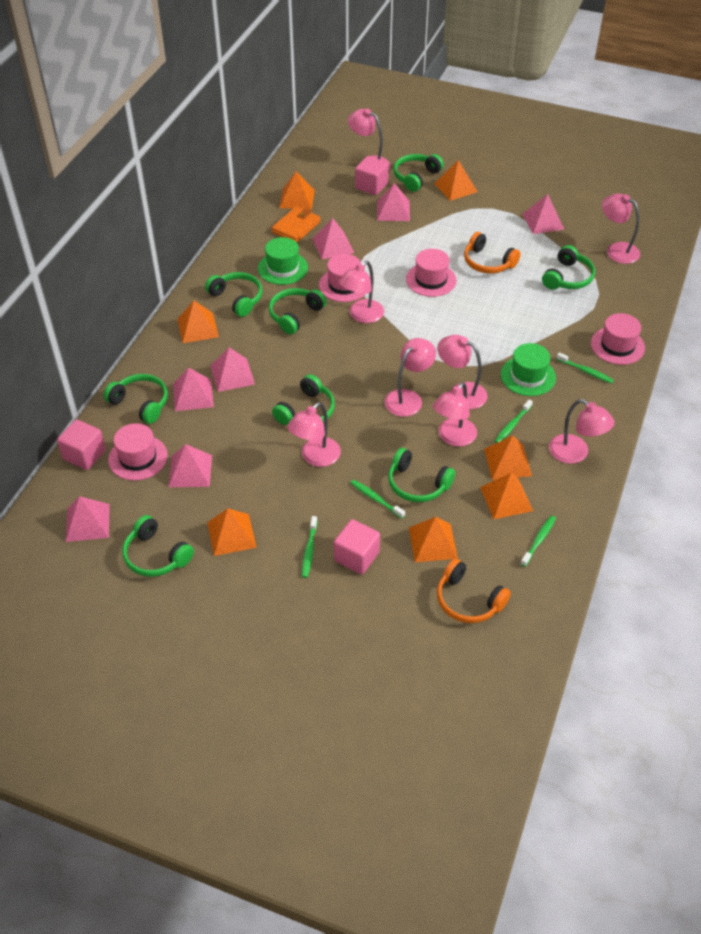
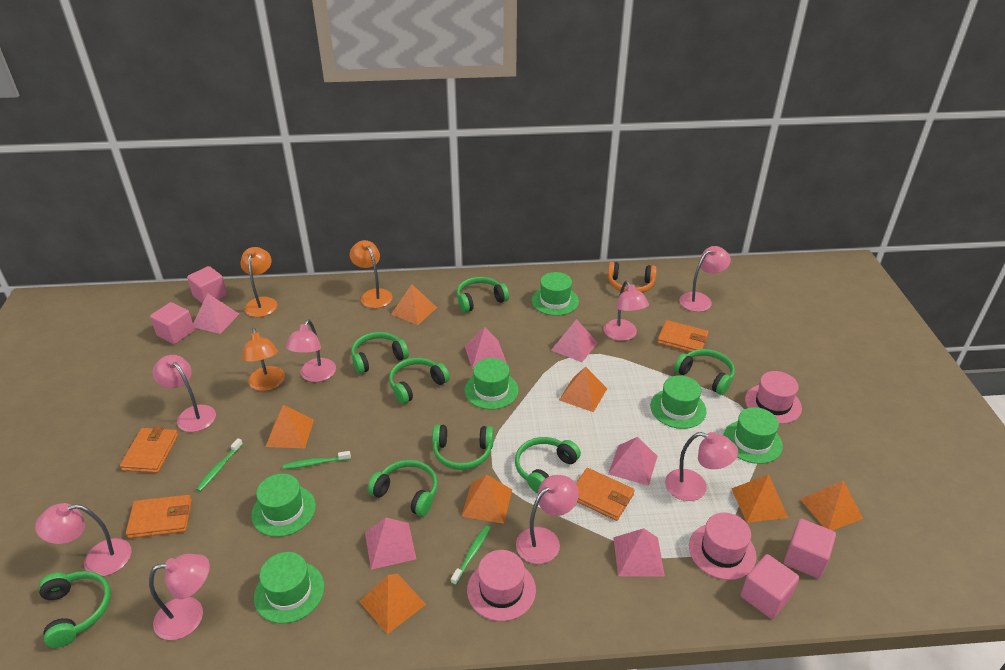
green hat: [258,237,308,285] [501,343,556,396] = 2 -> [251,473,316,537] [254,552,324,623] [465,358,519,410] [532,272,579,316] [650,375,707,429] [723,407,783,464] = 6
green toothbrush: [302,516,317,578] [350,480,405,519] [495,400,533,443] [521,515,556,567] [556,352,614,384] = 5 -> [196,438,243,492] [283,451,351,469] [451,525,491,585] = 3
orange headphones: [437,559,511,623] [464,232,521,273] = 2 -> [608,262,657,293] = 1
orange lamp: none = 0 -> [241,247,277,317] [242,328,285,391] [349,240,393,308] = 3
orange wallet: [271,206,321,243] = 1 -> [120,426,178,473] [126,495,192,539] [576,468,635,521] [657,320,709,352] = 4
pink cube: [57,419,106,470] [334,519,380,575] [355,156,389,195] = 3 -> [150,302,195,344] [187,266,227,304] [741,554,799,619] [784,519,836,579] = 4
pink hat: [108,423,168,480] [319,254,366,302] [406,249,457,297] [591,313,645,365] = 4 -> [467,550,536,621] [689,512,756,580] [745,371,802,424] = 3
pink pyramid: [66,496,110,542] [169,444,212,487] [173,368,214,411] [210,348,255,392] [313,218,354,259] [377,183,410,221] [522,194,564,234] = 7 -> [193,293,239,334] [365,517,416,570] [465,327,507,369] [551,319,598,362] [608,437,658,486] [613,528,665,576] = 6

